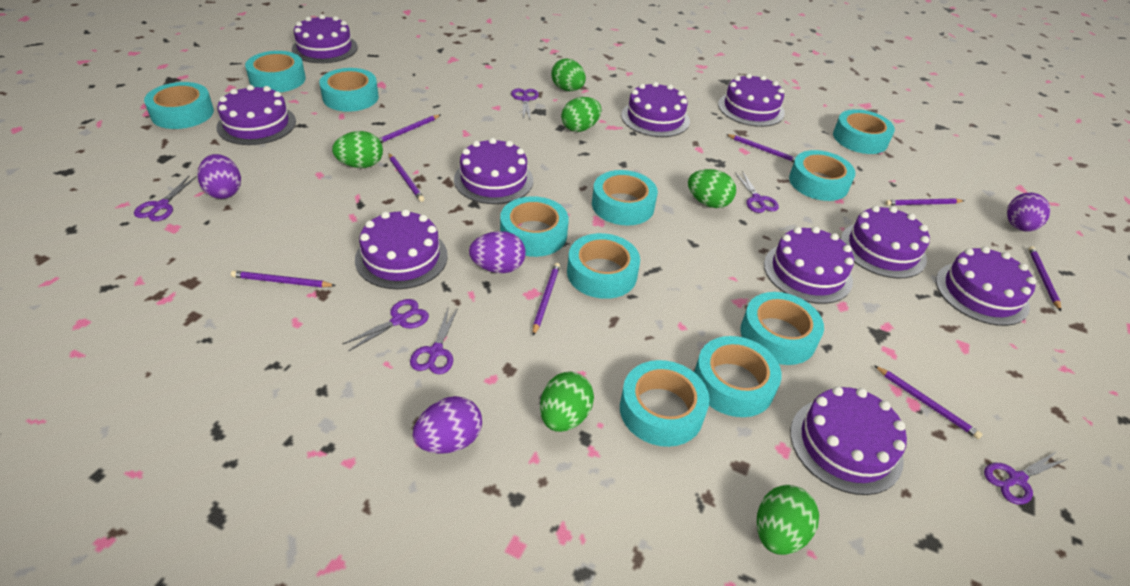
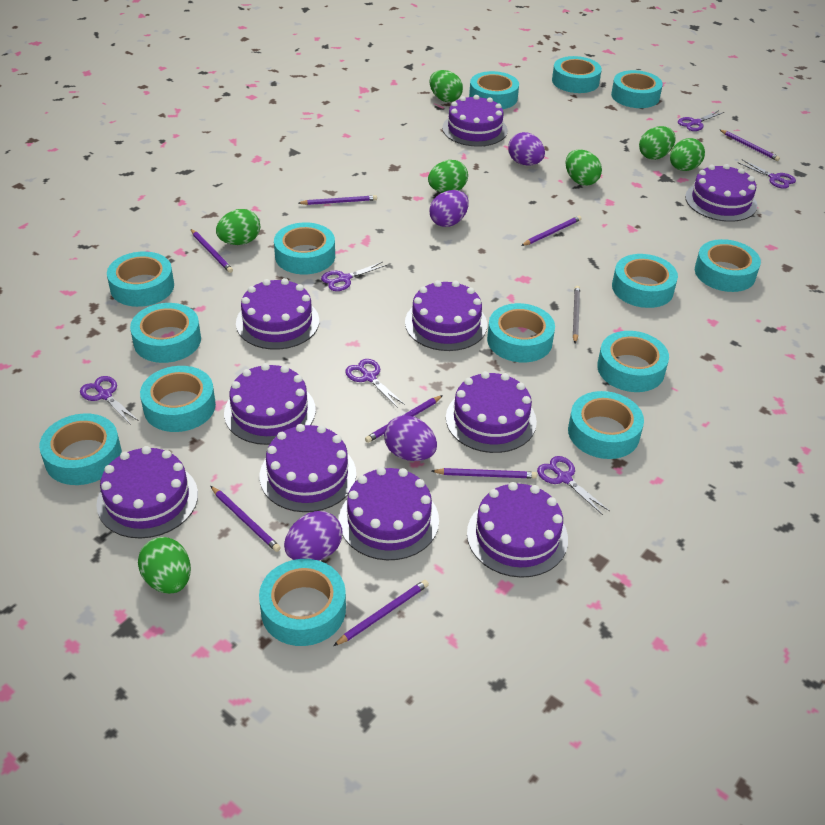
green egg: [332,131,383,168] [540,372,594,432] [551,59,586,91] [561,97,601,132] [688,169,736,208] [757,485,819,555] = 6 -> [138,537,191,594] [216,209,260,245] [428,160,468,193] [430,70,463,102] [566,149,602,186] [639,126,676,160] [670,138,705,171] = 7
grey pencil: none = 0 -> [573,286,580,344] = 1
turquoise tape: [144,82,214,129] [245,51,306,92] [319,68,379,112] [500,196,569,257] [567,233,640,299] [592,170,658,226] [620,360,709,447] [694,336,782,417] [740,292,824,365] [789,150,855,201] [833,109,895,154] = 11 -> [39,413,122,485] [107,251,174,307] [130,303,201,363] [140,366,216,432] [259,559,346,646] [274,222,335,274] [469,71,519,109] [487,303,555,362] [552,56,602,93] [568,391,644,459] [597,331,669,392] [611,70,663,108] [612,254,678,308] [695,239,761,292] = 14

